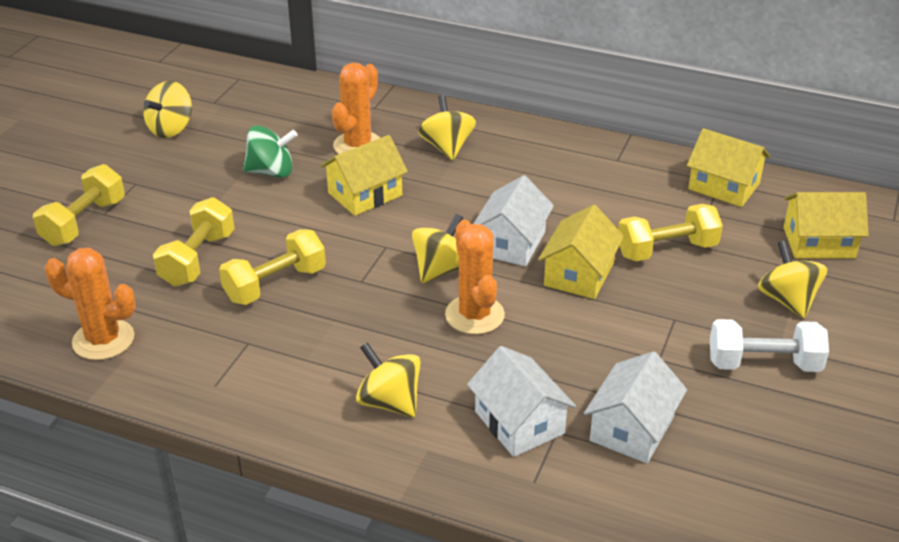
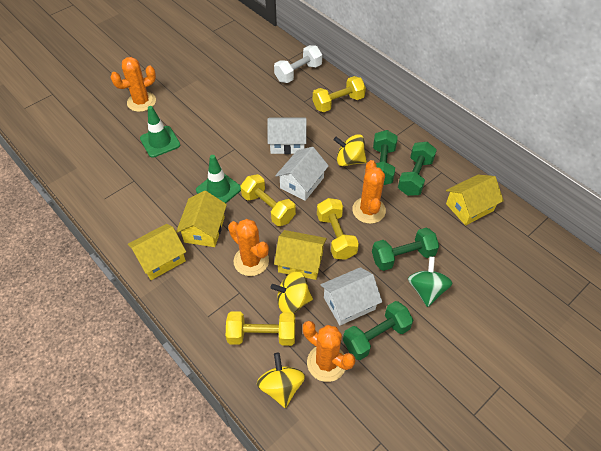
green dumbbell: none = 0 -> [343,301,413,360] [372,227,439,271] [373,130,398,185] [398,142,437,196] = 4
green traffic cone: none = 0 -> [140,106,180,158] [196,155,241,203] = 2
orange cactus: [45,248,136,360] [332,63,380,154] [445,220,505,335] = 3 -> [110,57,156,112] [228,219,269,276] [303,321,355,382] [352,160,386,224] = 4
yellow spinning top: [143,81,192,138] [356,342,420,417] [412,214,463,283] [418,95,476,160] [758,240,827,318] = 5 -> [257,353,305,408] [270,271,313,313] [334,134,367,166] = 3

